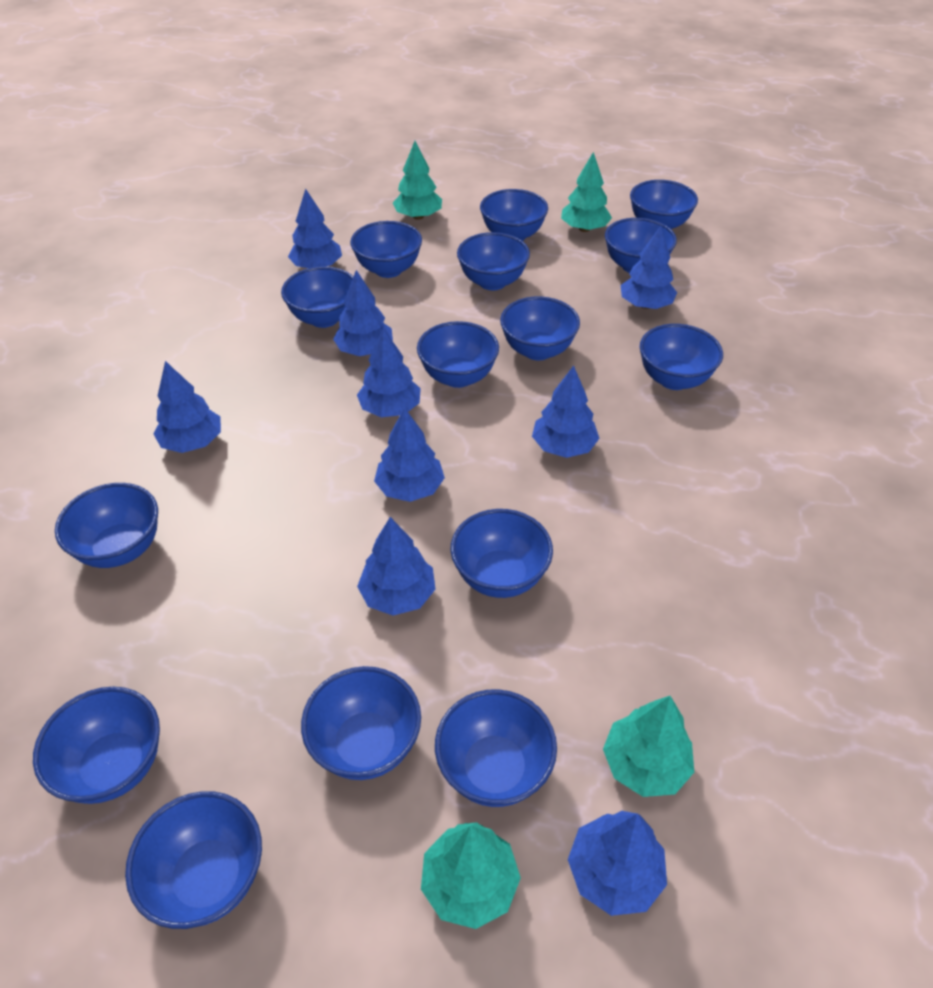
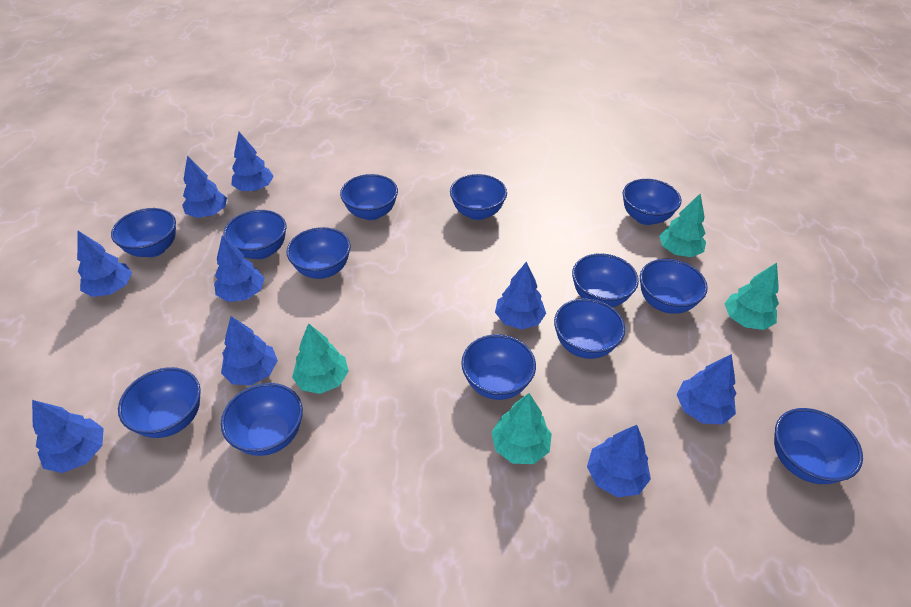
blue bowl: [33,687,160,804] [55,483,158,568] [125,791,262,929] [281,267,353,328] [301,666,421,780] [350,221,422,278] [417,321,499,388] [435,689,557,807] [450,509,553,598] [457,232,530,290] [480,189,548,241] [500,297,580,360] [605,218,677,273] [630,180,698,229] [640,324,723,390] = 15 -> [111,208,176,257] [118,367,201,438] [221,383,303,456] [223,210,286,259] [287,227,351,279] [340,174,398,220] [450,174,507,220] [461,334,536,400] [554,298,625,359] [572,253,639,307] [622,179,681,225] [640,259,708,314] [774,408,863,484] = 13

